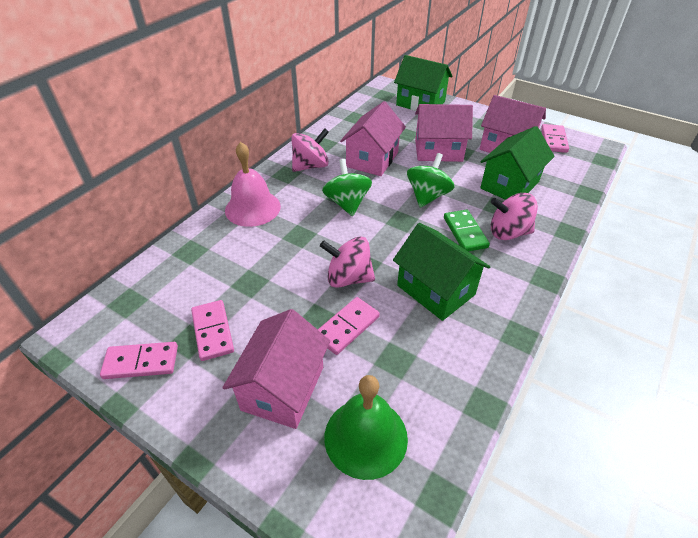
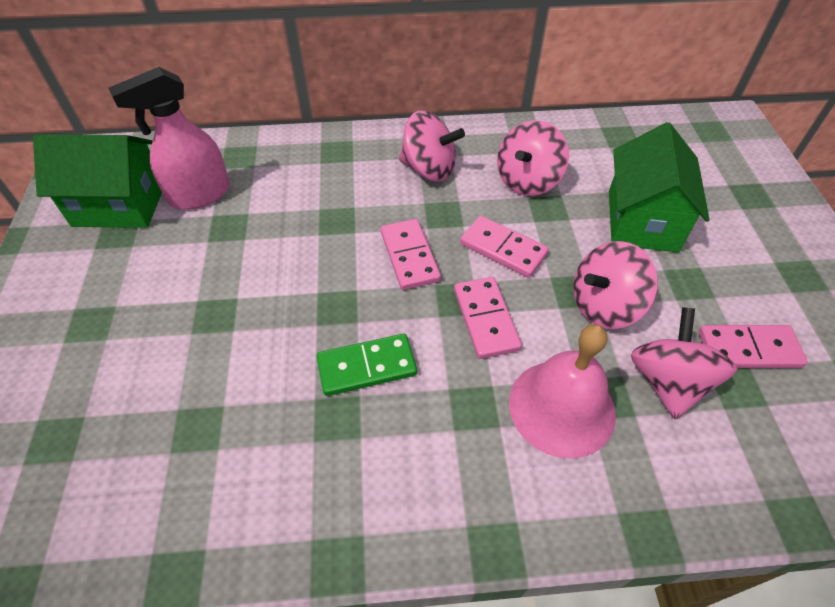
green bell: [324,375,408,480] = 1 -> none = 0
green house: [393,223,490,321] [394,55,453,111] [480,126,555,200] = 3 -> [33,134,162,228] [609,122,710,252] = 2
green spinning top: [322,159,372,216] [407,153,454,208] = 2 -> none = 0
pink house: [222,309,330,429] [340,101,406,176] [415,104,473,162] [480,95,546,153] = 4 -> none = 0
pink spinning top: [291,129,329,172] [320,236,375,288] [491,193,538,240] = 3 -> [399,111,465,182] [497,120,569,196] [573,241,658,329] [631,307,737,419] = 4
pink spray bottle: none = 0 -> [108,67,230,210] = 1

